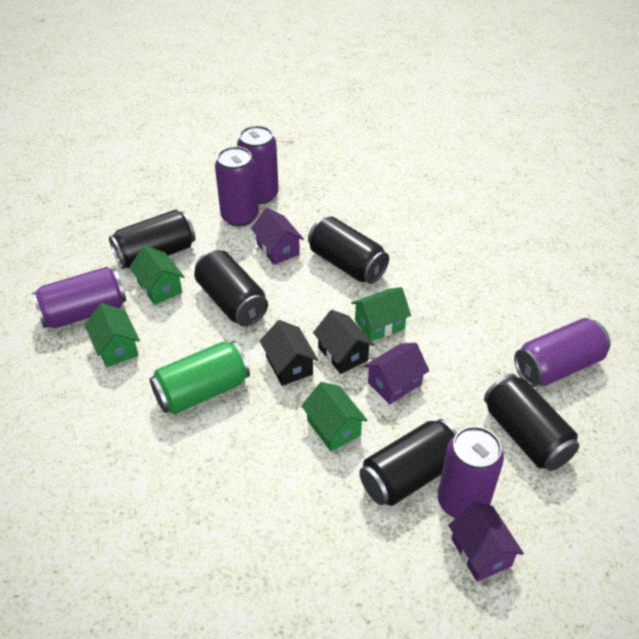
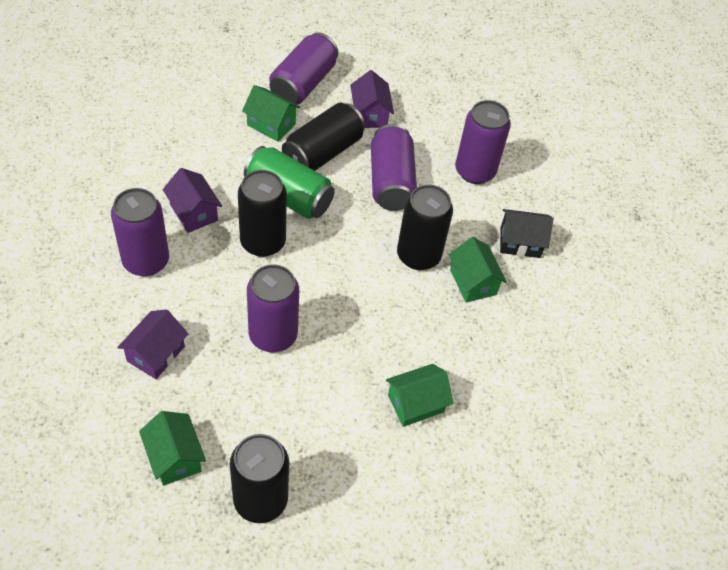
black can: [109,210,195,269] [194,250,268,327] [308,216,389,284] [359,419,458,506] [484,374,579,471] = 5 -> [230,434,289,523] [238,170,287,257] [282,103,365,171] [397,185,453,270] = 4
black house: [260,320,318,386] [313,310,375,374] = 2 -> [500,209,553,258] = 1

